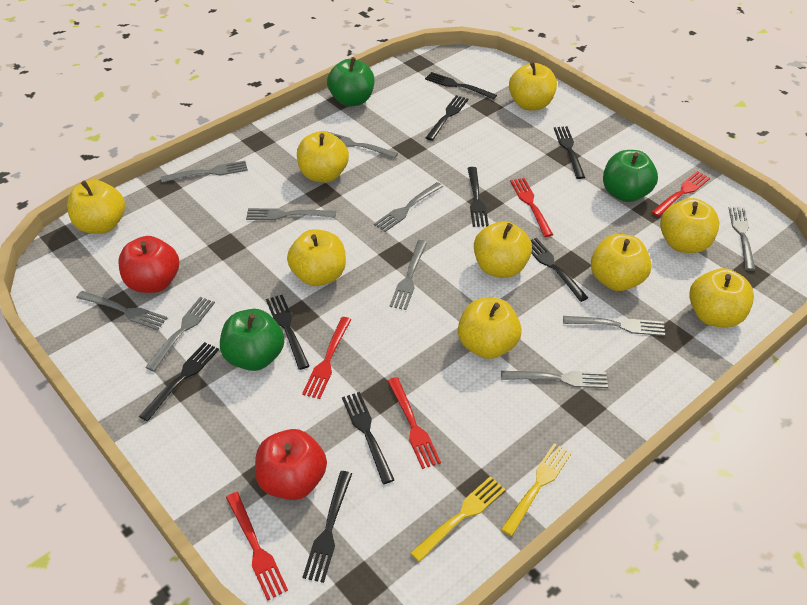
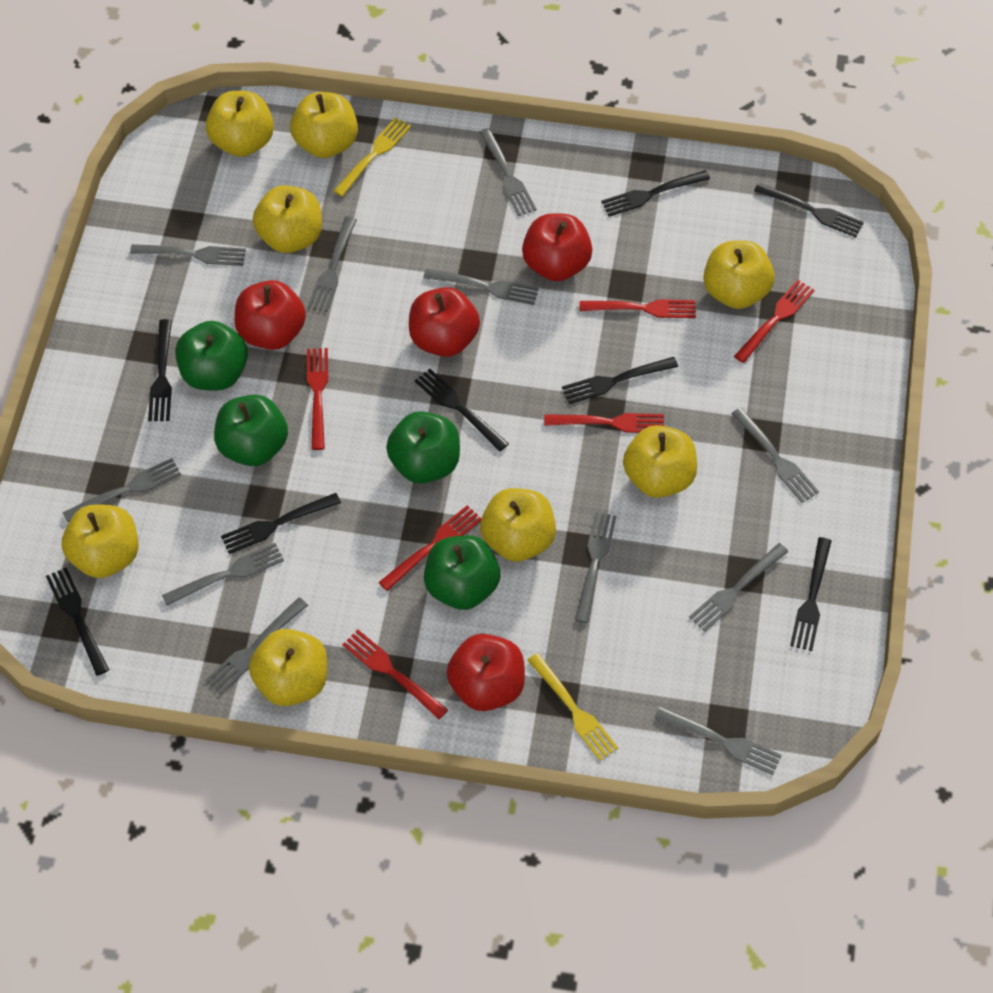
black fork: [139,342,219,421] [266,295,309,370] [302,471,352,583] [342,392,394,484] [425,72,497,100] [426,95,469,141] [467,167,489,227] [531,238,588,302] [554,126,585,179] = 9 -> [46,568,109,676] [148,319,172,421] [221,493,341,554] [415,369,509,451] [562,357,678,404] [601,170,710,217] [754,183,864,237] [790,537,831,651] = 8
green apple: [220,309,284,371] [327,57,374,107] [603,150,658,202] = 3 -> [175,321,248,390] [214,395,288,466] [386,411,460,484] [424,535,500,610] = 4
grey fork: [77,291,167,330] [145,297,215,371] [161,161,248,183] [246,208,336,220] [326,131,398,159] [374,182,443,232] [390,240,428,310] [501,371,608,388] [563,316,665,336] [728,207,756,271] = 10 -> [62,458,181,523] [130,244,246,266] [162,543,284,606] [205,597,308,694] [308,216,357,312] [423,268,539,305] [479,128,537,216] [575,512,617,623] [655,707,782,775] [689,543,788,632] [731,407,819,503] = 11
red apple: [118,236,179,293] [255,429,327,500] = 2 -> [235,280,306,350] [409,287,480,357] [447,634,525,711] [522,213,593,281] = 4
red fork: [226,492,288,601] [302,317,352,399] [388,377,441,469] [510,178,553,237] [651,171,710,217] = 5 -> [307,348,328,450] [342,630,448,719] [378,505,482,591] [544,413,664,433] [580,299,696,318] [734,280,815,363] = 6
yellow apple: [67,180,125,234] [287,229,346,286] [297,131,349,183] [458,298,522,359] [474,221,532,278] [509,61,557,111] [591,234,652,291] [660,198,719,253] [689,268,754,327] = 9 -> [62,504,139,578] [206,91,274,157] [249,629,327,706] [253,185,322,253] [290,92,358,158] [480,488,556,562] [623,425,697,498] [703,241,775,309] = 8

